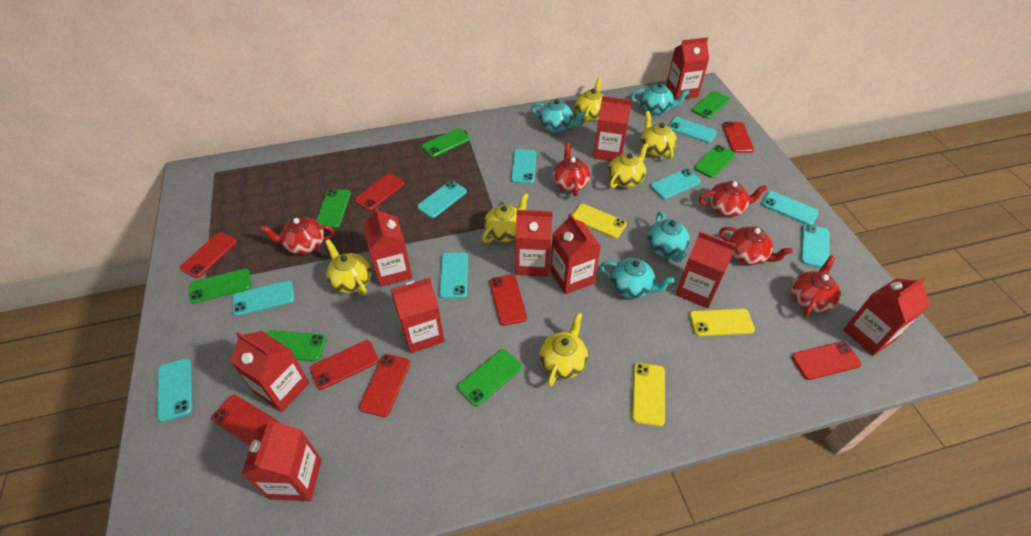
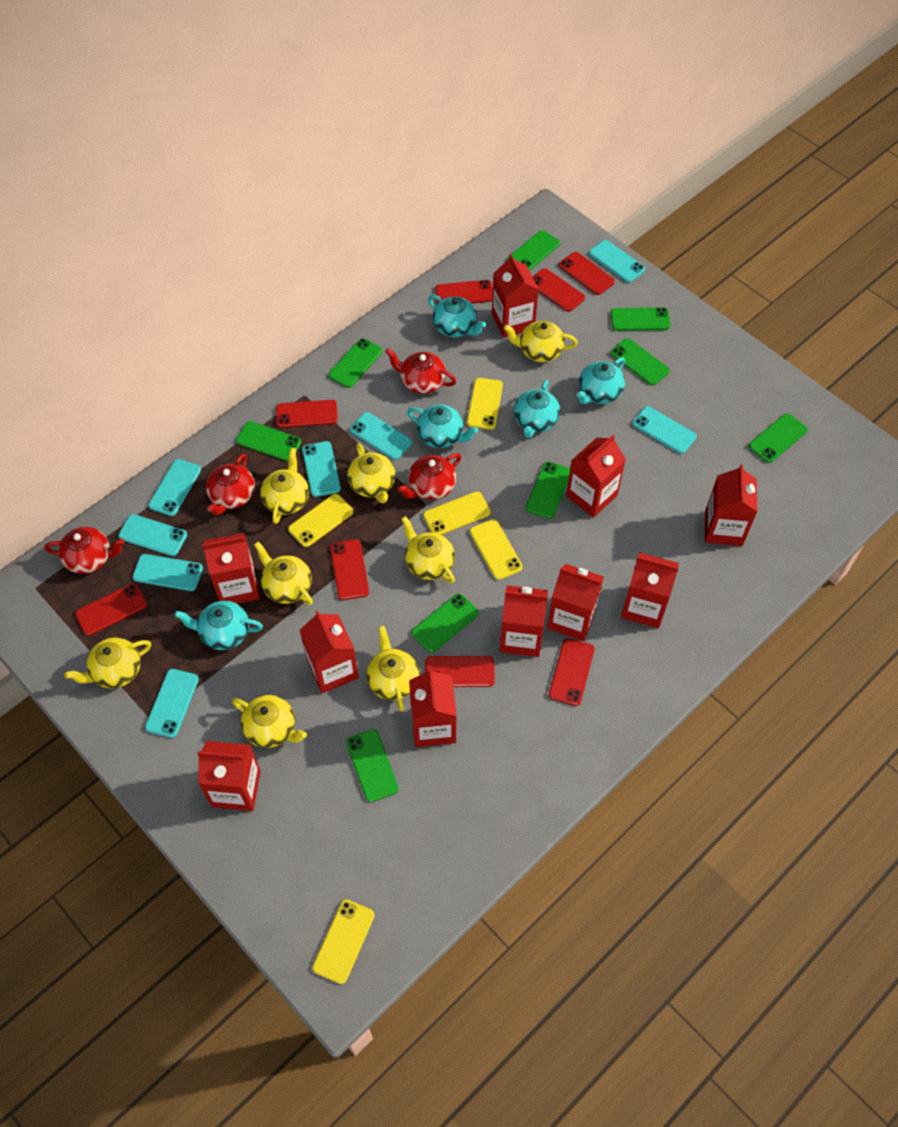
green phone: [189,269,251,304] [266,330,326,361] [316,189,351,228] [422,128,470,157] [457,349,522,406] [692,91,730,119] [694,145,736,178] = 7 -> [236,421,301,461] [328,338,383,388] [346,729,399,802] [412,593,479,653] [507,230,560,271] [526,462,570,519] [610,338,670,386] [611,307,670,331] [749,413,808,463] = 9
red teapot: [260,217,335,255] [552,142,591,196] [699,181,767,217] [719,227,793,265] [791,255,841,317] = 5 -> [44,527,124,574] [206,454,255,516] [385,348,456,394] [398,453,461,500] = 4
turquoise phone: [157,358,192,422] [232,281,294,316] [417,181,467,218] [439,252,468,299] [511,149,536,184] [650,169,701,199] [669,117,717,143] [762,191,819,225] [801,224,829,268] = 9 -> [118,514,187,556] [133,554,203,591] [145,669,199,738] [148,459,201,516] [302,441,341,497] [350,412,412,460] [589,240,645,283] [632,406,697,454] = 8
turquoise teapot: [531,99,585,132] [600,258,674,299] [631,82,690,115] [647,212,690,263] = 4 -> [174,600,263,650] [407,404,478,448] [428,295,486,337] [514,380,560,438] [577,357,625,404] = 5
yellow phone: [572,204,627,238] [632,363,665,427] [689,309,755,336] = 3 -> [288,494,353,547] [312,899,375,984] [423,491,491,535] [467,378,503,430] [470,519,523,580] = 5
yellow teapot: [325,239,371,295] [482,193,529,243] [539,312,588,387] [575,78,604,123] [608,143,649,188] [640,111,677,159] = 6 -> [64,637,151,688] [232,695,307,748] [254,542,313,605] [260,448,309,524] [347,443,396,503] [366,626,419,711] [401,516,455,584] [503,321,578,362] = 8

